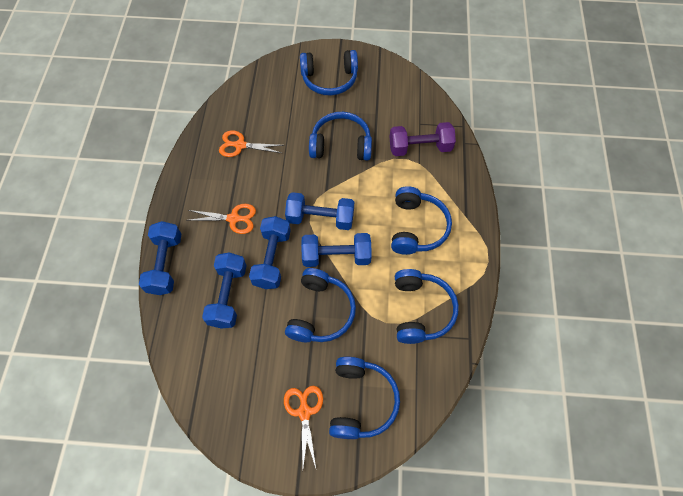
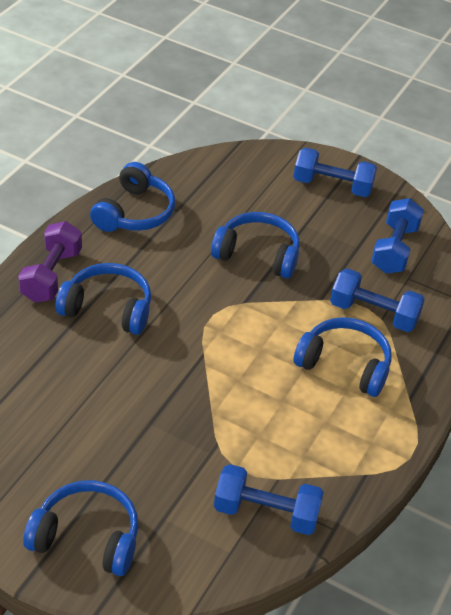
blue dumbbell: [139,221,181,295] [202,252,247,329] [249,216,291,289] [285,192,354,230] [301,233,372,267] = 5 -> [214,464,324,535] [294,148,377,197] [330,268,425,332] [371,198,424,273] = 4
blue headphones: [285,268,356,342] [300,50,358,95] [309,112,372,161] [329,357,400,439] [391,186,452,255] [395,269,459,344] = 6 -> [23,480,138,576] [56,263,151,335] [90,162,175,232] [211,212,300,279] [293,317,392,397] = 5
orange scissors: [187,204,256,234] [219,130,284,157] [284,386,323,468] = 3 -> none = 0

